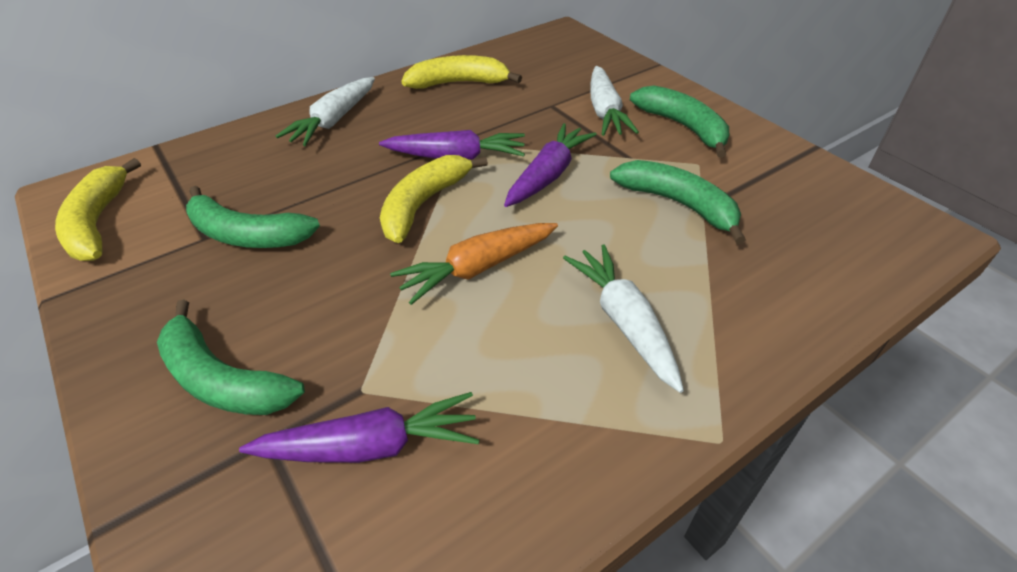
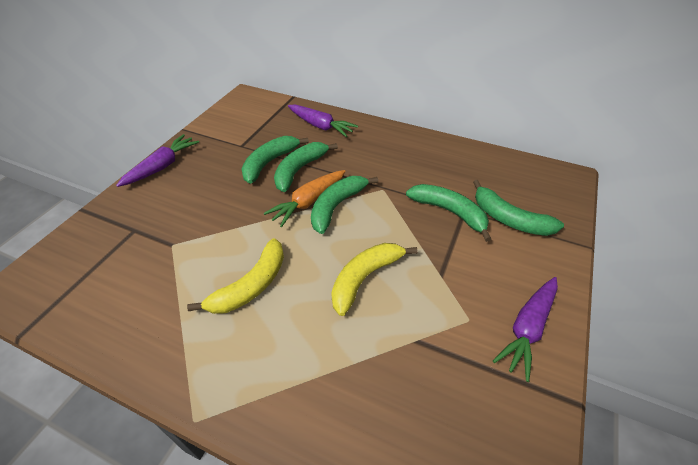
green banana: [157,300,305,415] [186,186,320,248] [610,160,746,244] [630,86,729,158] = 4 -> [242,136,309,184] [274,142,338,192] [311,176,378,234] [406,184,491,242] [473,180,564,236] = 5
white carrot: [276,77,375,146] [563,244,684,393] [590,66,639,136] = 3 -> none = 0
yellow banana: [55,158,141,261] [380,155,488,243] [401,55,522,89] = 3 -> [187,238,284,314] [331,243,418,316] = 2

